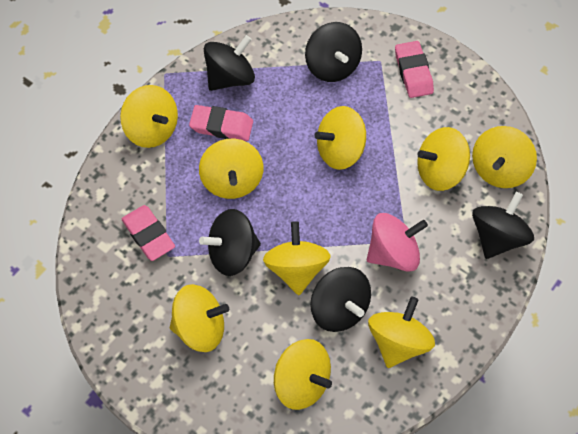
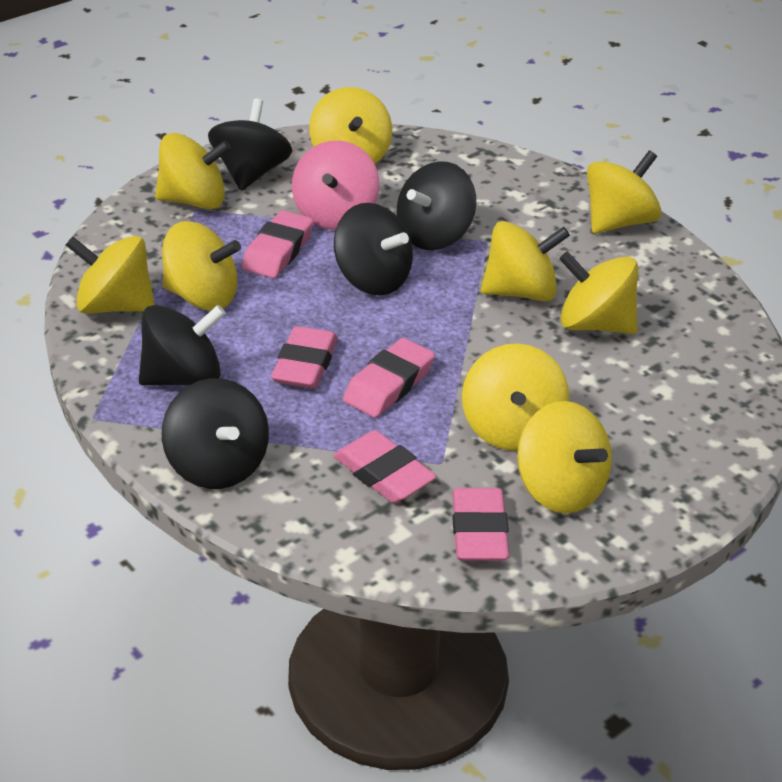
pink eraser: [122,205,175,261] [189,105,253,141] [395,41,434,98] = 3 -> [242,210,314,278] [271,326,338,389] [333,430,437,503] [343,338,435,418] [452,488,509,561] = 5

